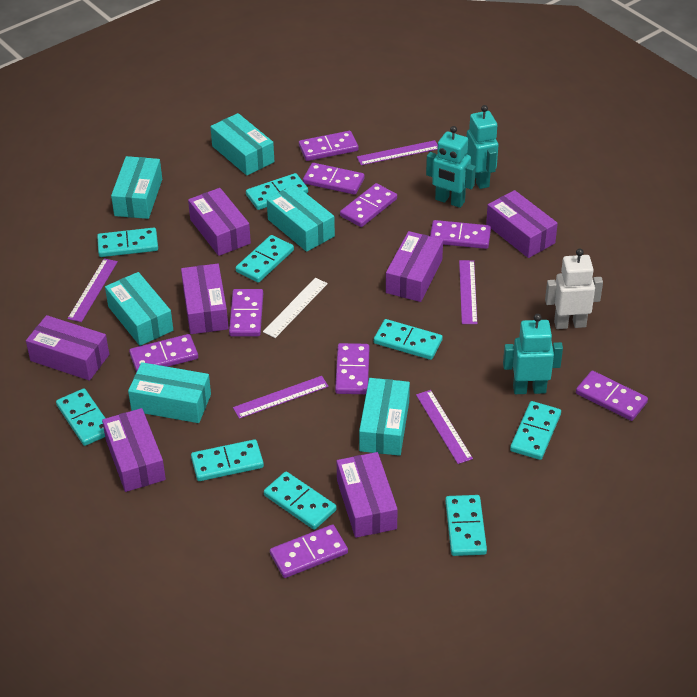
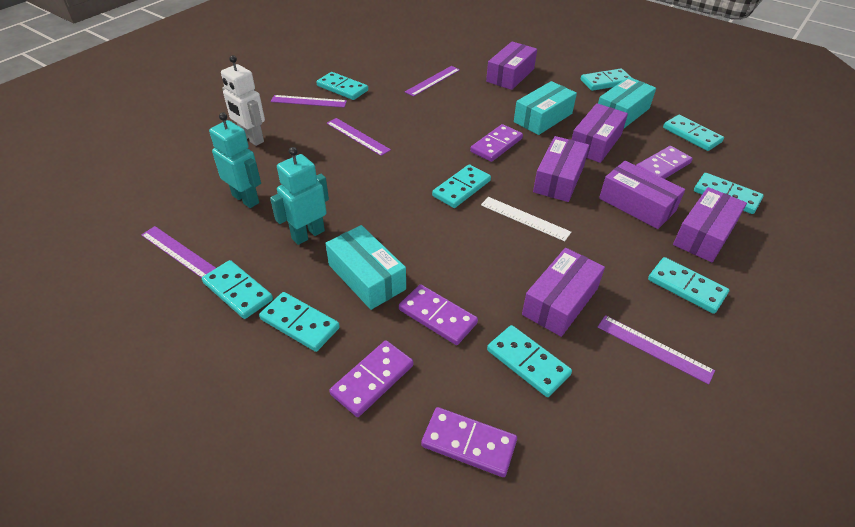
purple box: [26,315,109,380] [102,408,166,492] [181,264,228,334] [188,188,251,256] [337,452,398,538] [386,231,443,302] [486,190,558,258] = 7 -> [486,42,537,90] [522,248,605,337] [533,136,589,202] [572,103,628,163] [599,161,685,229] [673,187,747,262] = 6
purple domino: [129,334,198,373] [229,289,263,336] [270,524,348,578] [299,131,358,161] [303,163,365,195] [335,343,370,394] [340,183,397,227] [430,220,491,249] [576,371,648,421] = 9 -> [329,340,413,417] [399,284,478,345] [421,407,517,477] [470,124,523,162] [636,146,693,179] = 5
turquoise box: [105,272,173,346] [111,156,162,219] [128,362,211,423] [210,113,274,175] [267,185,335,252] [359,378,410,456] = 6 -> [325,225,406,310] [514,81,577,135] [598,77,656,128] = 3
turquoise robot: [426,126,476,208] [467,105,498,189] [503,314,563,394] = 3 -> [209,112,261,208] [270,147,329,245] = 2

